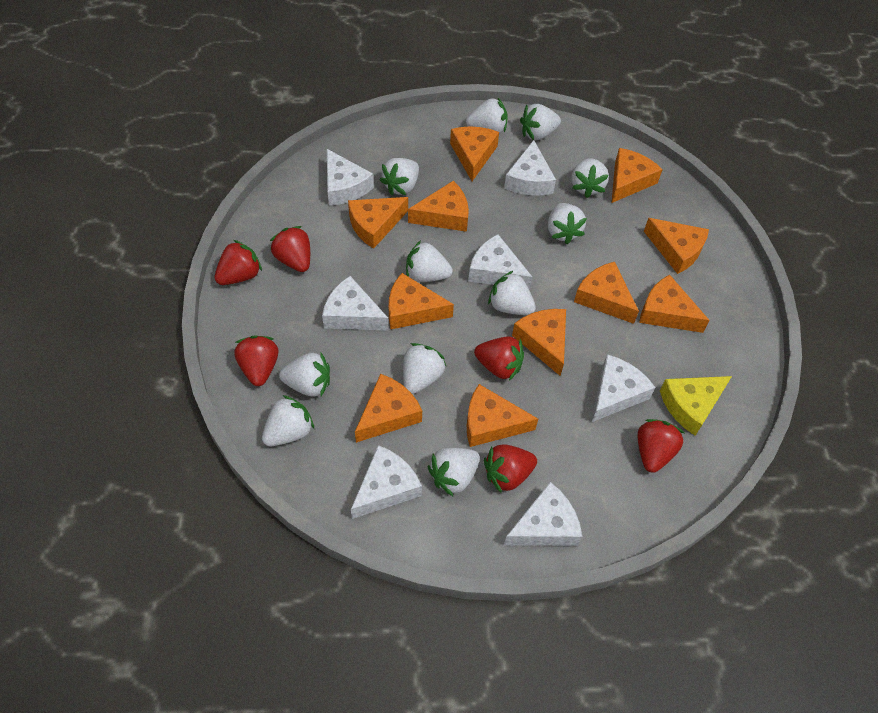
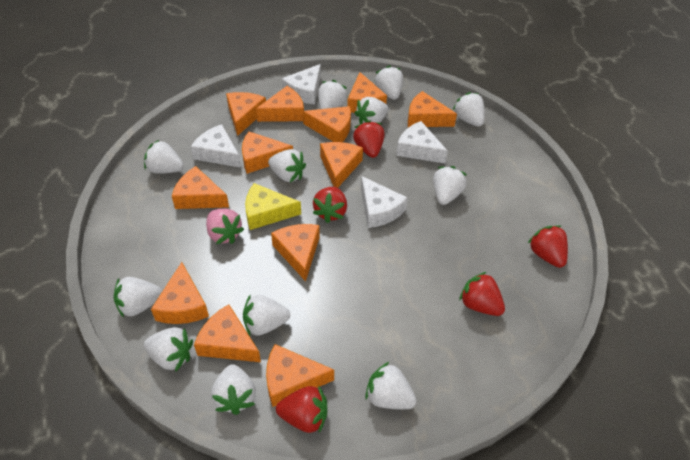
orange cheese: [348,197,408,249] [355,374,422,443] [389,273,454,329] [408,181,469,232] [450,126,499,181] [467,384,538,447] [512,309,566,376] [574,262,639,324] [612,148,663,203] [639,275,710,333] [644,218,709,274] = 11 -> [151,262,209,324] [172,166,229,209] [194,305,261,362] [226,92,266,136] [242,131,293,174] [256,86,304,122] [266,344,334,407] [271,224,320,281] [303,106,351,142] [320,142,363,188] [347,72,387,113] [408,91,457,127] = 12
pink strawberry: none = 0 -> [206,209,244,244] = 1
red strawberry: [215,240,262,285] [234,335,278,386] [270,226,310,272] [474,336,524,381] [484,444,537,493] [638,419,684,473] = 6 -> [276,386,327,433] [313,187,347,223] [353,120,384,158] [459,272,505,316] [528,225,568,268] = 5
white cheese: [322,276,389,330] [327,149,374,206] [351,445,422,519] [468,234,532,290] [504,140,556,196] [504,482,582,546] [592,354,656,422] = 7 -> [191,124,241,168] [282,64,321,105] [361,176,408,228] [396,121,448,163] = 4
white strawberry: [262,395,314,446] [279,353,330,396] [380,158,419,196] [403,343,446,394] [406,241,453,282] [428,448,480,496] [466,98,508,134] [488,271,536,315] [520,104,561,140] [548,203,587,244] [571,158,609,198] = 11 -> [114,277,162,318] [144,140,184,174] [144,327,193,372] [211,364,256,415] [243,295,290,336] [268,149,306,182] [318,80,347,109] [355,97,388,124] [365,362,417,409] [374,65,403,100] [433,166,467,205] [453,92,485,127] = 12

